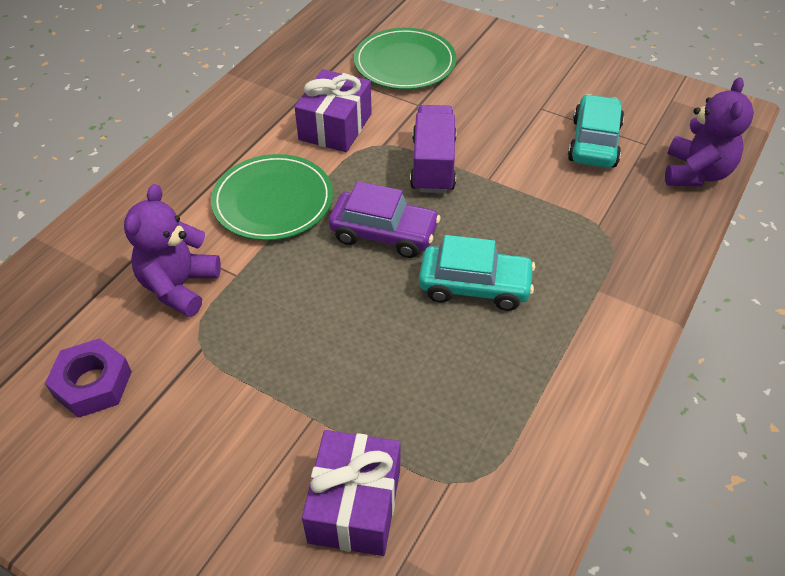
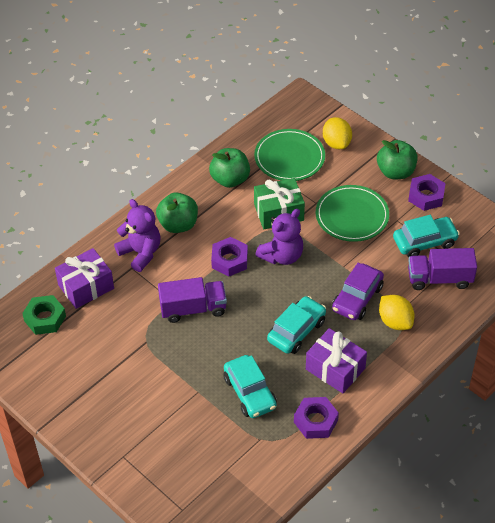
green apple: none = 0 -> [156,192,198,233] [209,148,250,188] [377,140,418,179] = 3
green gift: none = 0 -> [254,178,305,229] = 1
green nut: none = 0 -> [22,295,66,335] = 1
purple nut: [45,338,132,418] = 1 -> [211,237,248,277] [294,397,339,439] [408,174,446,211] = 3
purple truck: [410,105,456,193] = 1 -> [158,277,227,323] [408,248,477,290] = 2
turquoise car: [419,235,535,311] [568,94,624,168] = 2 -> [223,355,277,418] [267,296,326,354] [393,215,460,257] = 3
yellow lemon: none = 0 -> [323,117,352,149] [379,295,415,330] = 2

